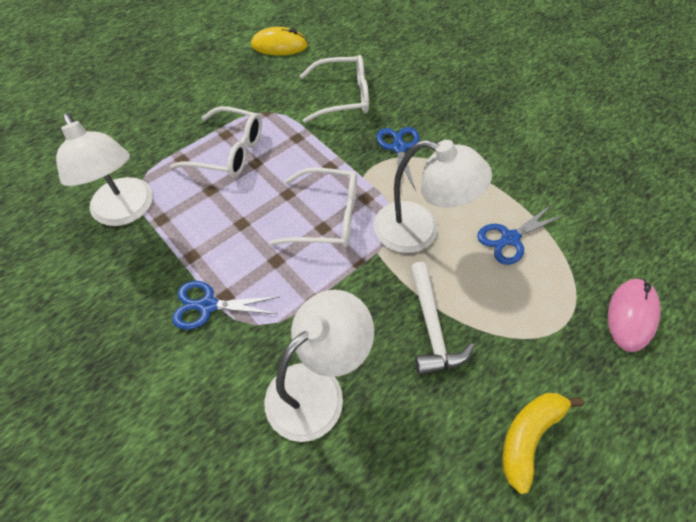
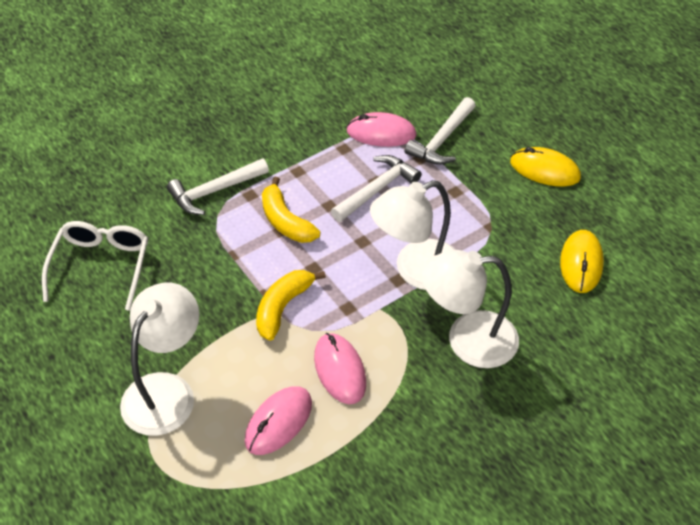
blue scissors: [172,281,279,330] [377,127,419,191] [477,204,565,265] = 3 -> none = 0
pink mouse: [608,279,661,352] = 1 -> [245,387,312,455] [314,333,366,404] [346,112,417,147] = 3
white glasses: [170,106,262,178] [270,167,357,247] [300,55,369,123] = 3 -> [42,221,148,311] = 1
white hammer: [410,262,474,375] = 1 -> [167,158,269,215] [331,155,421,222] [405,97,476,165] = 3
yellow banana: [502,393,584,494] = 1 -> [256,270,326,341] [262,177,320,243] = 2
yellow mouse: [251,27,308,55] = 1 -> [510,147,581,186] [560,230,604,293] = 2

